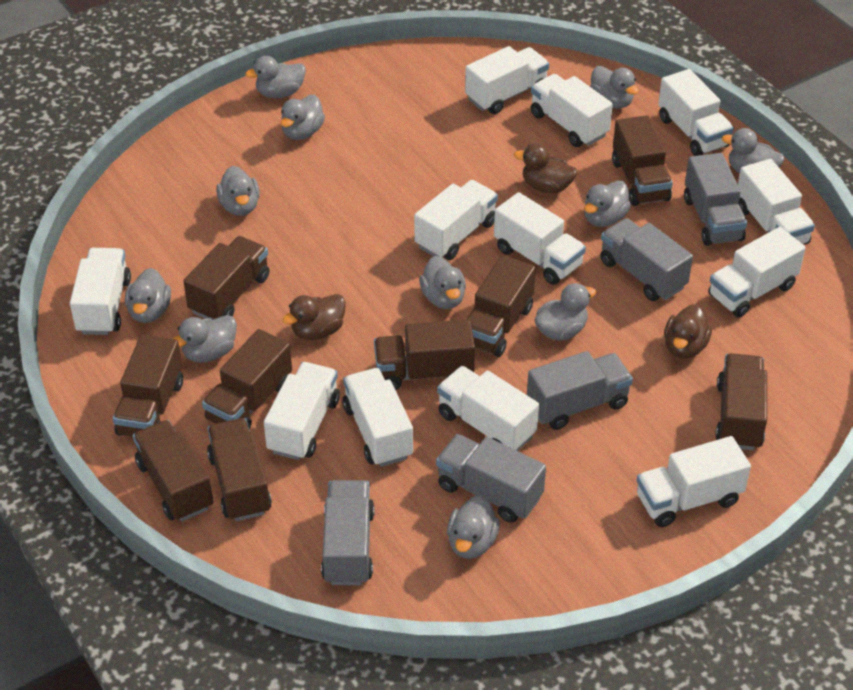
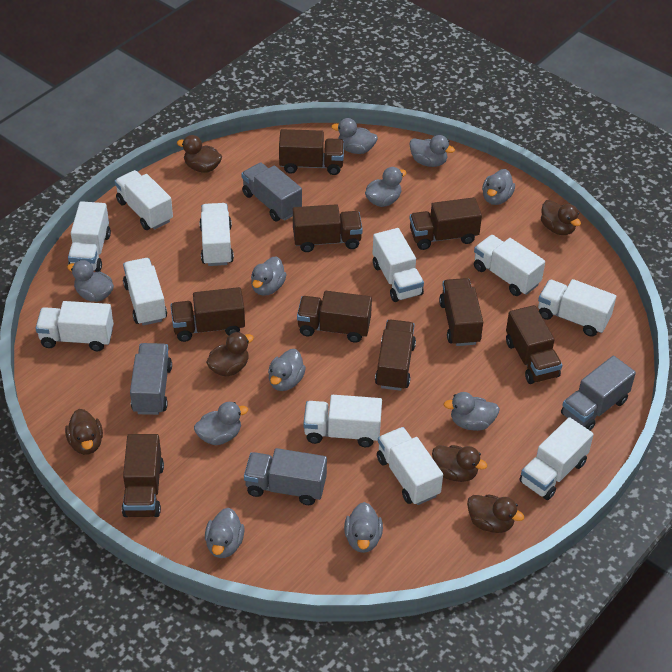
brown duck: [283,294,346,340] [514,143,577,194] [664,304,712,359] = 3 -> [65,409,103,455] [177,135,222,173] [206,332,254,376] [432,445,487,482] [467,495,524,533] [541,200,581,235] = 6
grey truck: [321,480,374,585] [436,434,546,523] [527,351,633,430] [600,218,693,301] [684,153,747,246] = 5 -> [130,343,172,415] [242,163,302,222] [244,448,327,505] [561,356,636,431] = 4
white truck: [70,248,131,335] [264,362,340,460] [343,368,413,467] [414,180,498,260] [437,366,539,451] [465,46,549,114] [494,192,586,285] [531,74,613,147] [636,436,751,527] [658,69,734,156] [708,227,806,318] [738,159,815,244] = 12 -> [35,301,114,351] [68,201,111,272] [115,170,173,230] [123,258,167,326] [199,203,234,266] [303,395,382,447] [373,228,424,302] [377,427,443,505] [474,235,545,296] [519,417,594,500] [538,279,616,337] = 11

